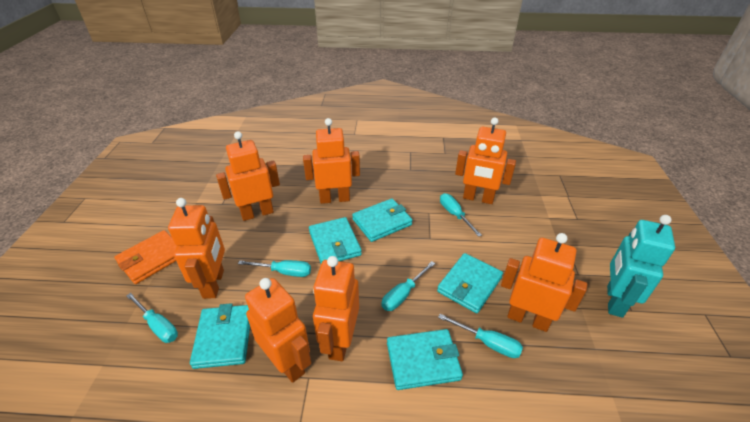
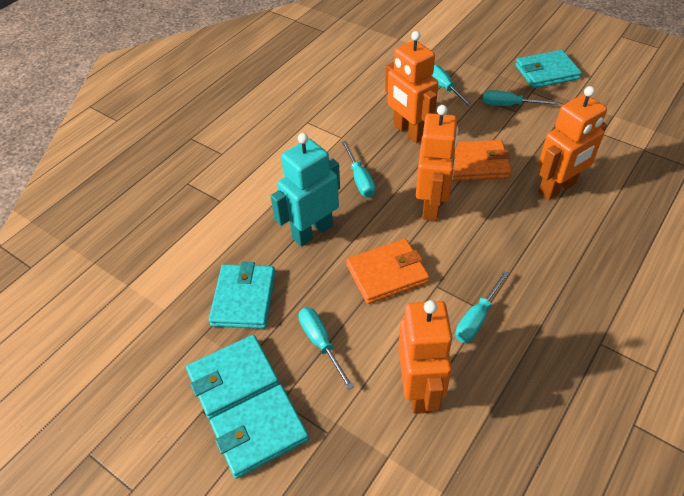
orange robot: [168,198,225,299] [216,131,280,221] [245,278,311,383] [303,118,360,204] [313,256,359,361] [455,117,516,204] [501,233,587,332] = 7 -> [385,31,438,143] [398,300,453,414] [416,105,458,221] [538,86,607,200] = 4
orange wallet: [114,230,177,284] = 1 -> [346,239,429,304] [452,140,511,181] = 2
turquoise wallet: [190,303,250,369] [309,217,362,264] [352,198,413,242] [387,329,463,390] [437,253,503,313] = 5 -> [186,335,279,419] [209,262,275,329] [210,385,309,479] [515,50,582,88] = 4

